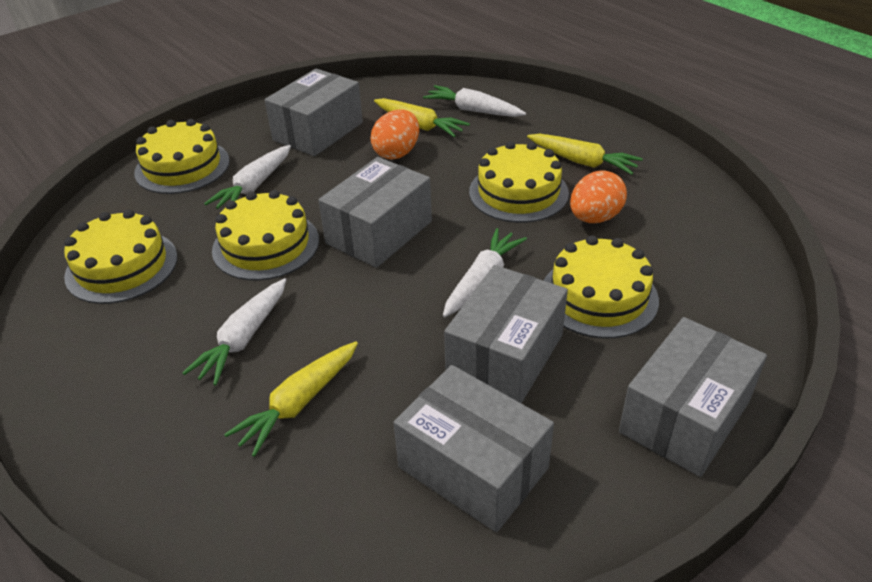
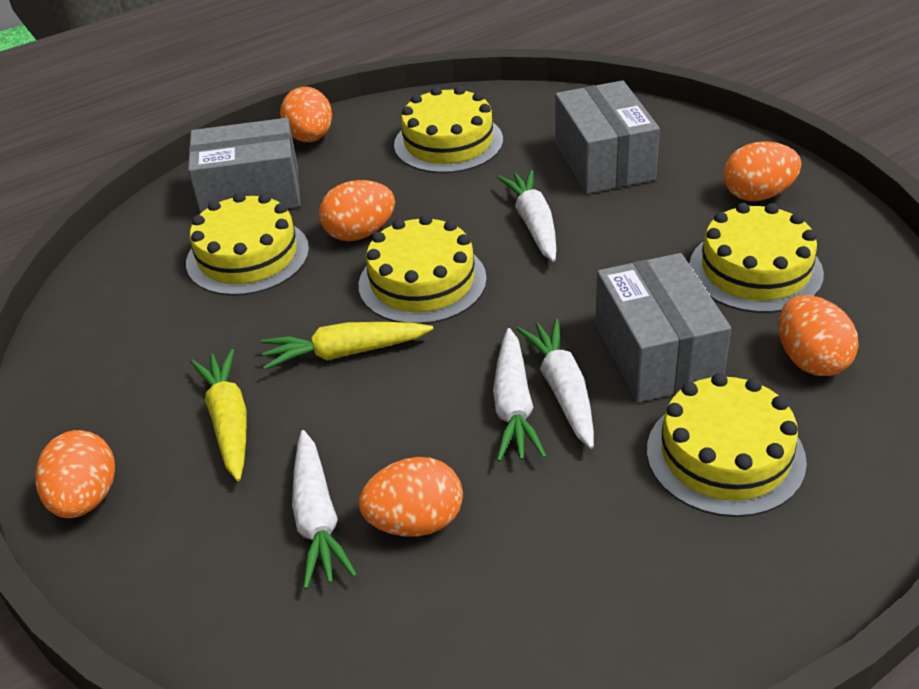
grey box: [265,69,363,156] [318,157,432,268] [394,365,554,532] [444,265,568,404] [619,317,767,477] = 5 -> [188,118,300,213] [555,80,660,194] [595,253,731,402] = 3
orange egg: [370,109,419,160] [570,170,627,223] = 2 -> [35,430,115,518] [280,87,332,142] [319,180,395,241] [359,457,463,537] [723,141,801,201] [778,295,858,376] = 6
yellow carrot: [224,341,358,457] [374,98,470,137] [527,134,643,175] = 3 -> [190,349,246,481] [261,322,433,370] = 2

